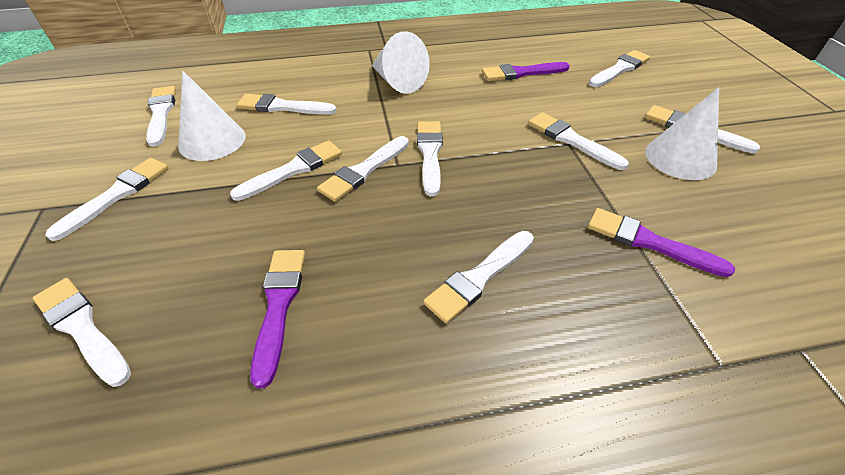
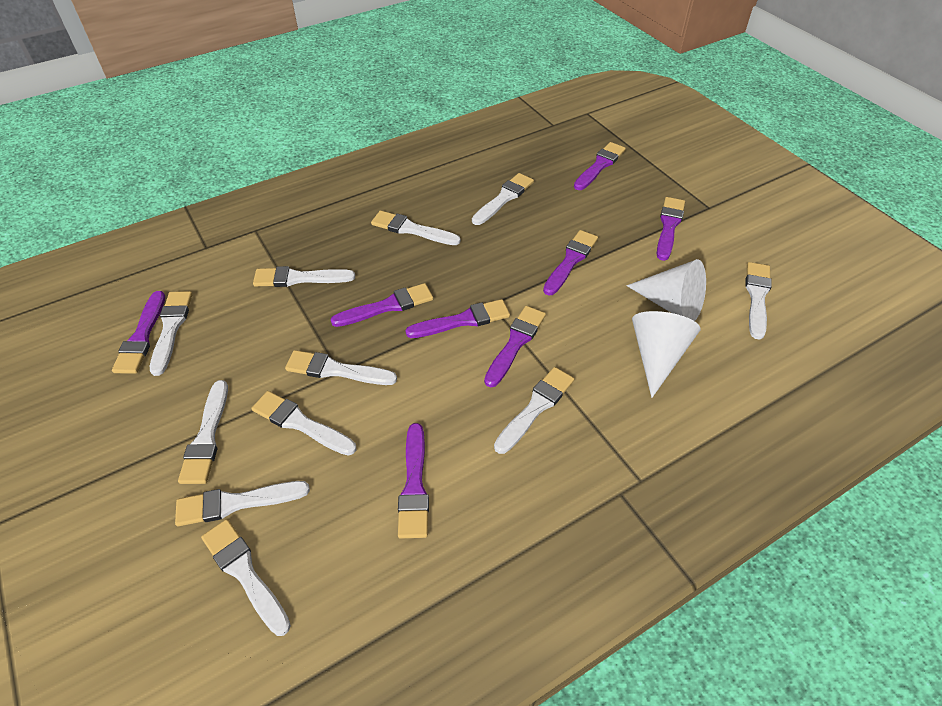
purple brush: [250,250,305,388] [482,62,570,81] [588,208,735,277] = 3 -> [112,291,165,374] [330,283,433,327] [398,423,429,539] [405,299,510,338] [484,306,546,388] [543,230,598,295] [574,142,626,190] [657,197,685,261] = 8
white cone: [178,71,245,161] [372,31,430,94] [645,87,719,180] = 3 -> [626,259,706,321] [632,311,701,398] = 2

